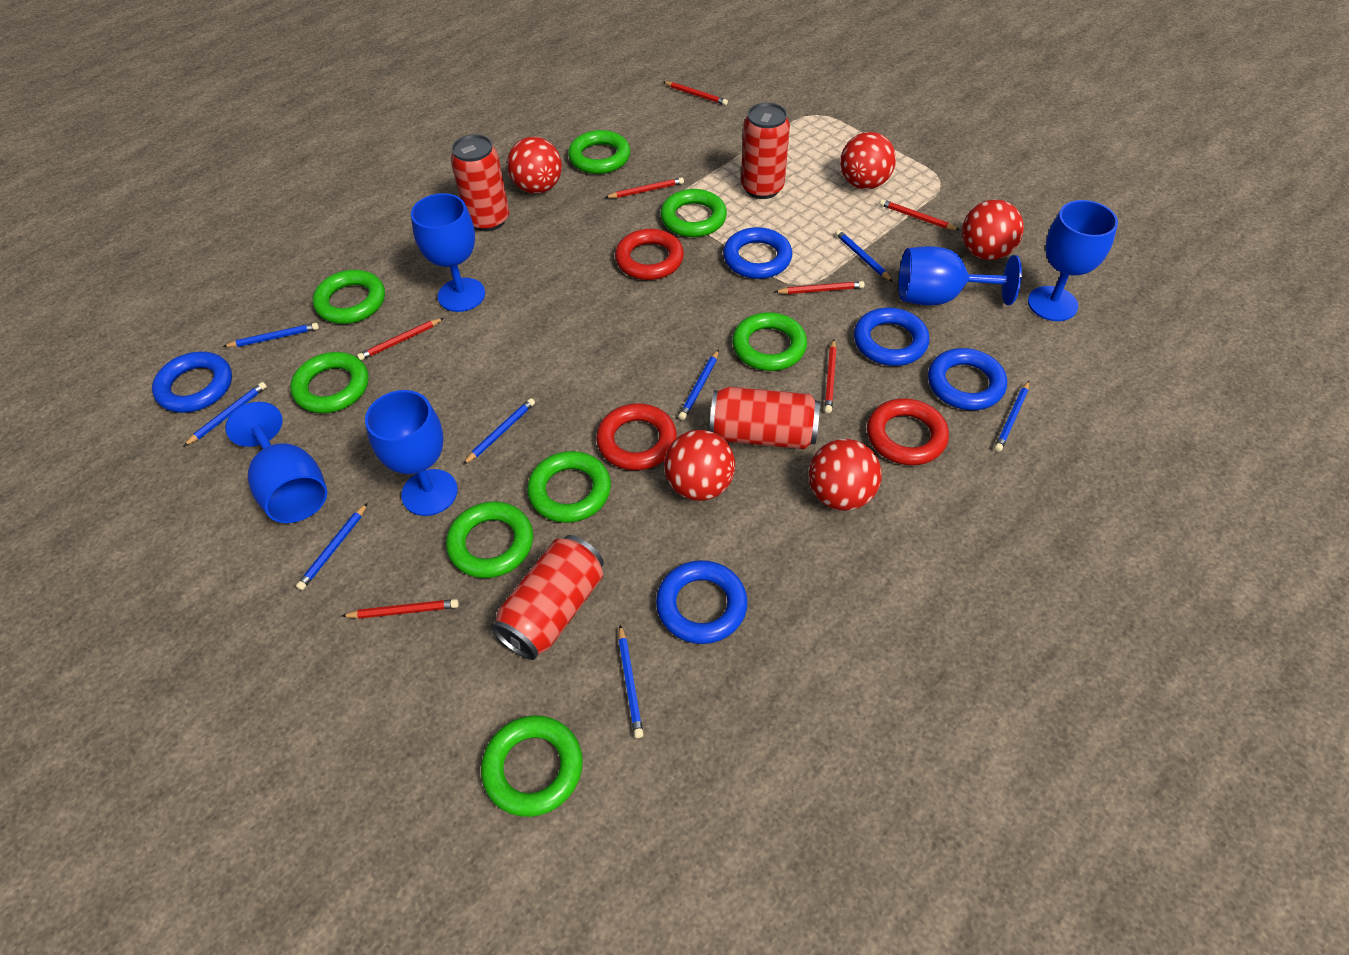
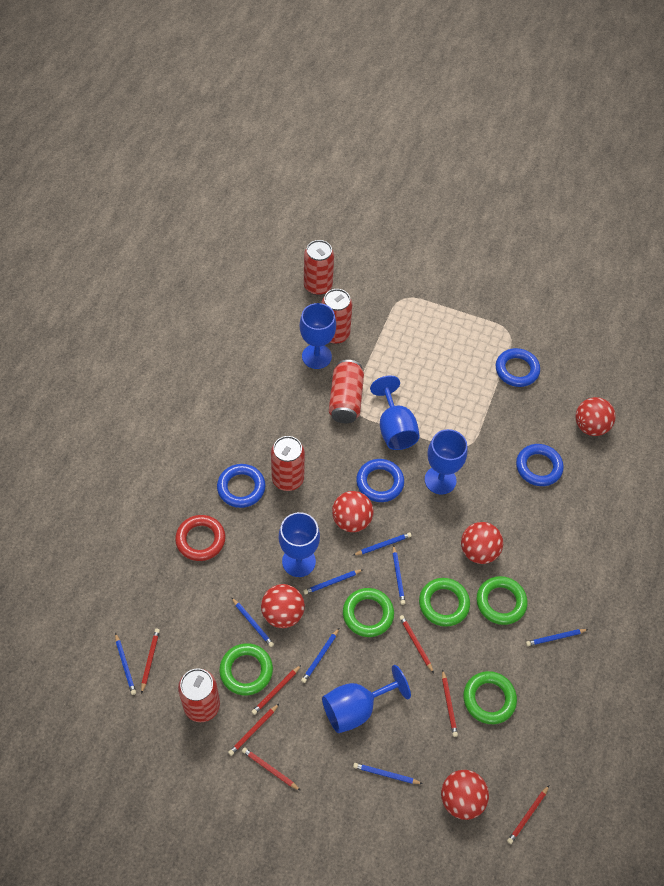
blue ring: [152,352,232,413] [656,560,748,644] [723,227,792,279] [854,308,929,366] [928,348,1007,410] = 5 -> [217,464,266,508] [356,459,404,502] [496,348,540,387] [516,444,564,486] = 4
green ring: [290,352,369,413] [313,270,385,324] [446,501,533,578] [481,715,583,817] [527,451,611,523] [568,130,630,174] [661,189,727,237] [732,312,807,371] = 8 -> [219,643,273,695] [343,588,394,637] [419,578,470,627] [463,671,517,724] [477,576,528,625] = 5
red can: [450,134,509,231] [491,535,604,660] [710,387,820,449] [741,103,790,199] = 4 -> [178,668,220,722] [271,436,305,491] [304,240,334,295] [322,289,352,344] [329,360,364,423] = 5
red ring: [596,403,677,470] [615,229,684,280] [867,398,949,465] = 3 -> [175,515,225,561] = 1

